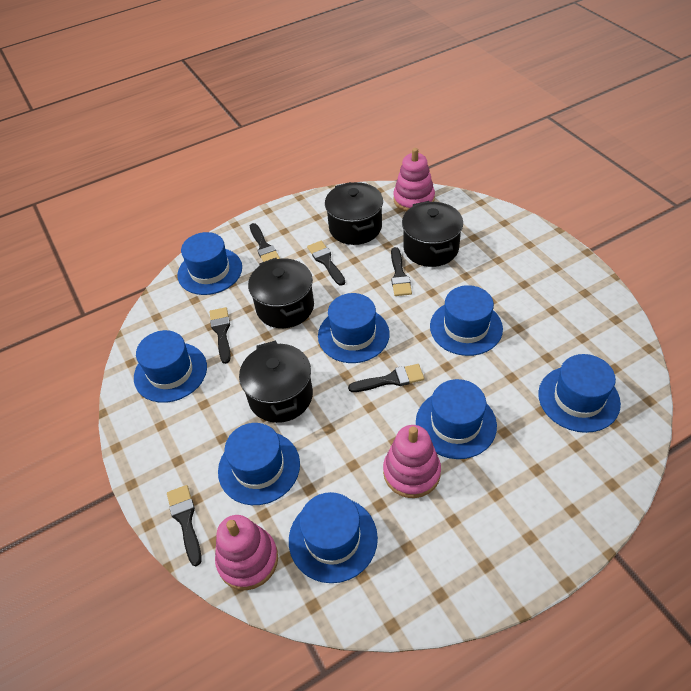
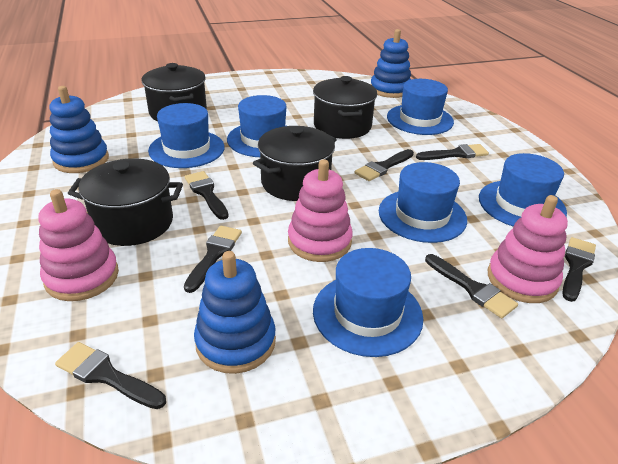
black brush: [167,485,202,566] [209,307,231,364] [250,223,280,262] [307,241,345,286] [348,364,424,392] [391,247,412,296] = 6 -> [55,342,166,409] [184,226,242,293] [185,171,229,220] [355,149,414,181] [416,144,489,160] [425,254,518,318] [562,237,596,302] = 7
blue hat: [134,330,207,403] [178,232,242,295] [218,423,300,505] [289,492,378,583] [318,293,390,363] [416,379,497,459] [430,285,503,356] [538,354,621,433] = 8 -> [148,103,225,168] [227,95,287,157] [313,248,423,357] [379,162,467,243] [387,79,454,135] [479,153,567,227] = 6
blue stacking toy: none = 0 -> [49,86,109,173] [194,251,276,374] [371,29,411,98] = 3

